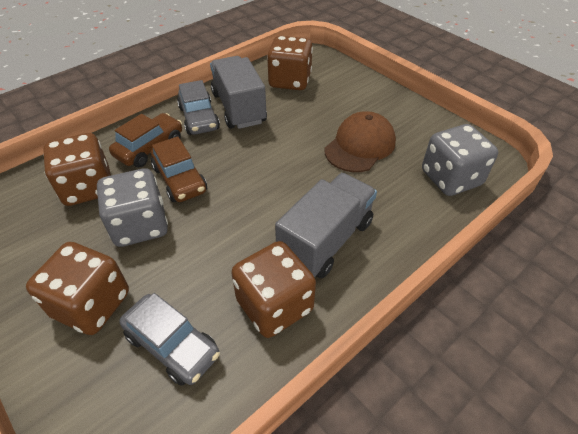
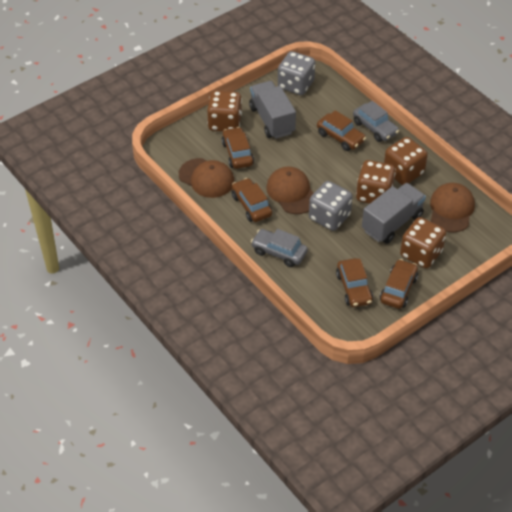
brown cap: [324,111,396,172] = 1 -> [179,158,234,198] [266,167,314,214] [430,183,475,232] = 3
brown car: [109,113,182,167] [151,136,207,202] = 2 -> [222,127,254,169] [232,178,272,222] [317,110,366,151] [336,258,373,307] [380,259,418,309] = 5

